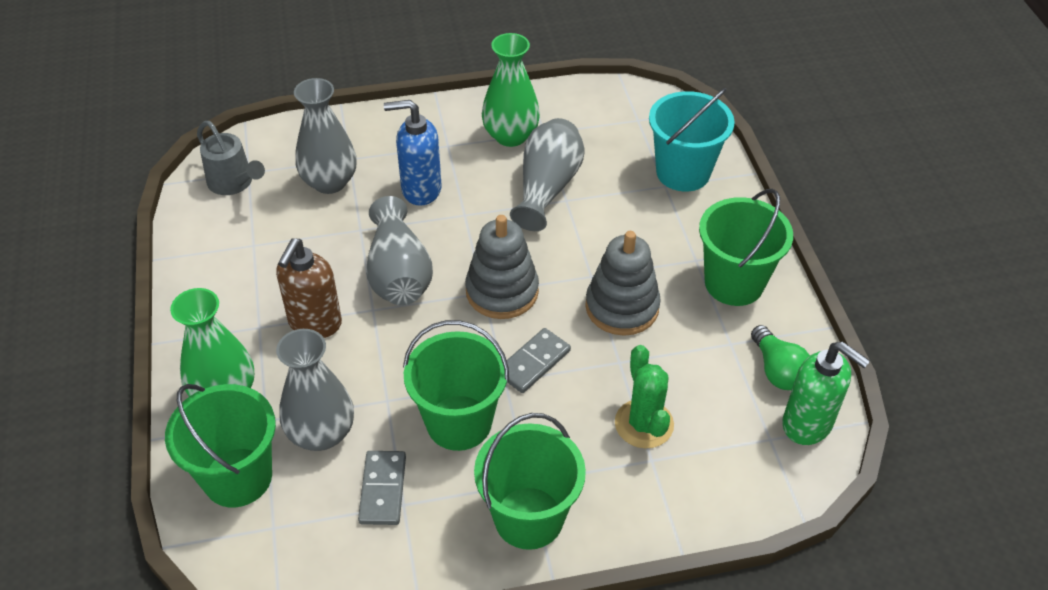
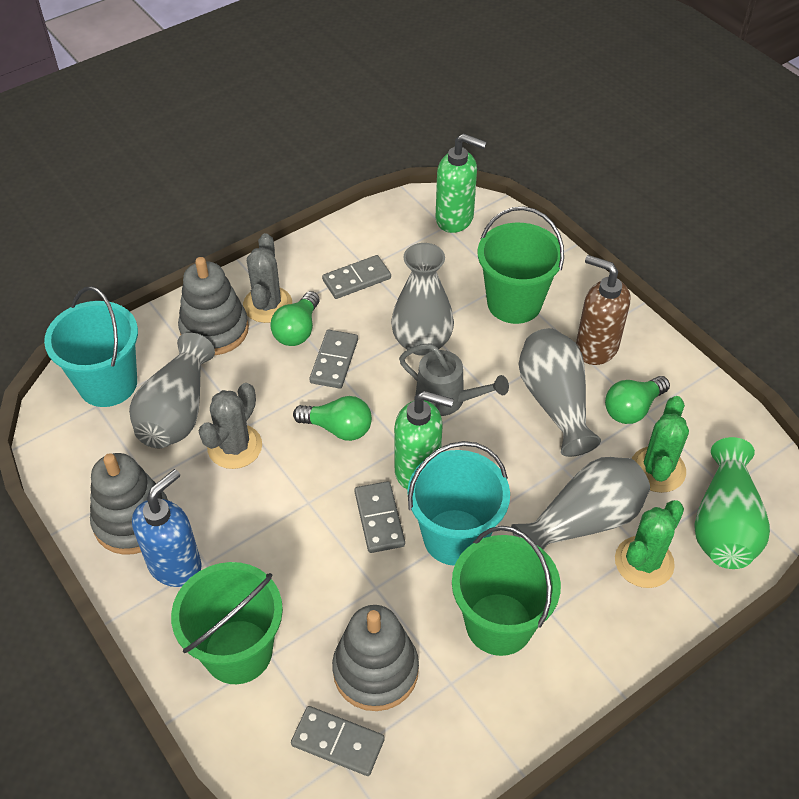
green bucket: [165,384,276,507] [403,320,509,451] [474,413,586,550] [699,189,793,306] = 4 -> [171,562,283,684] [452,526,561,656] [478,206,564,324] = 3
green cactus: [615,345,674,449] = 1 -> [615,500,684,588] [632,396,689,493] = 2
green light bulb: [751,325,810,390] = 1 -> [270,291,320,346] [293,396,372,441] [605,376,670,424] = 3
green soap dispenser: [782,342,870,445] = 1 -> [394,391,454,490] [435,133,487,233] = 2
green vase: [170,288,254,397] [482,33,540,147] = 2 -> [695,437,770,569] = 1
grey cactus: none = 0 -> [199,383,262,469] [243,233,292,323] = 2
grey domino: [358,451,406,525] [507,328,571,393] = 2 -> [291,706,385,776] [309,330,358,389] [322,255,391,299] [355,481,405,553] = 4
grey stacking toy: [465,215,539,319] [585,231,661,336] = 2 -> [90,453,168,555] [178,257,249,355] [332,605,419,711] = 3
turquoise bucket: [649,88,735,192] = 1 -> [44,286,138,407] [407,441,510,566] = 2

